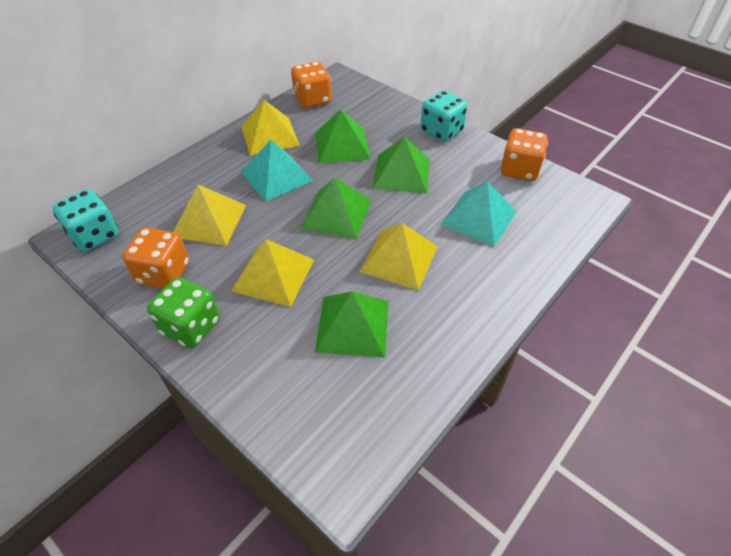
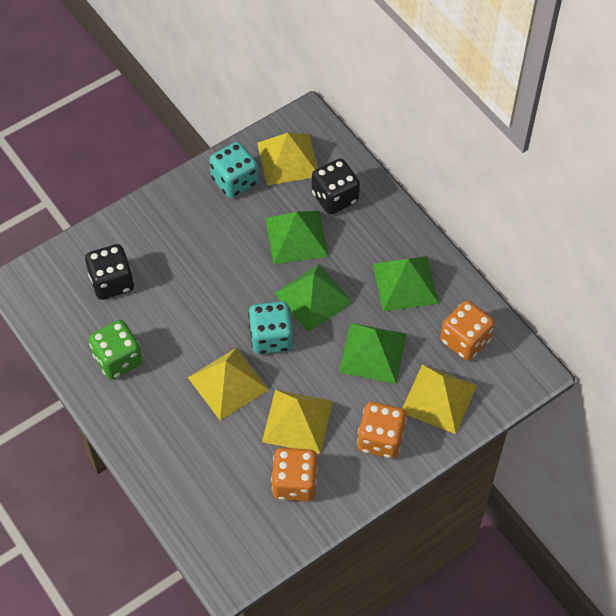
black dice: none = 0 -> [85,244,134,300] [312,159,360,215] = 2
turquoise pyramid: [241,140,313,201] [441,181,517,247] = 2 -> none = 0

